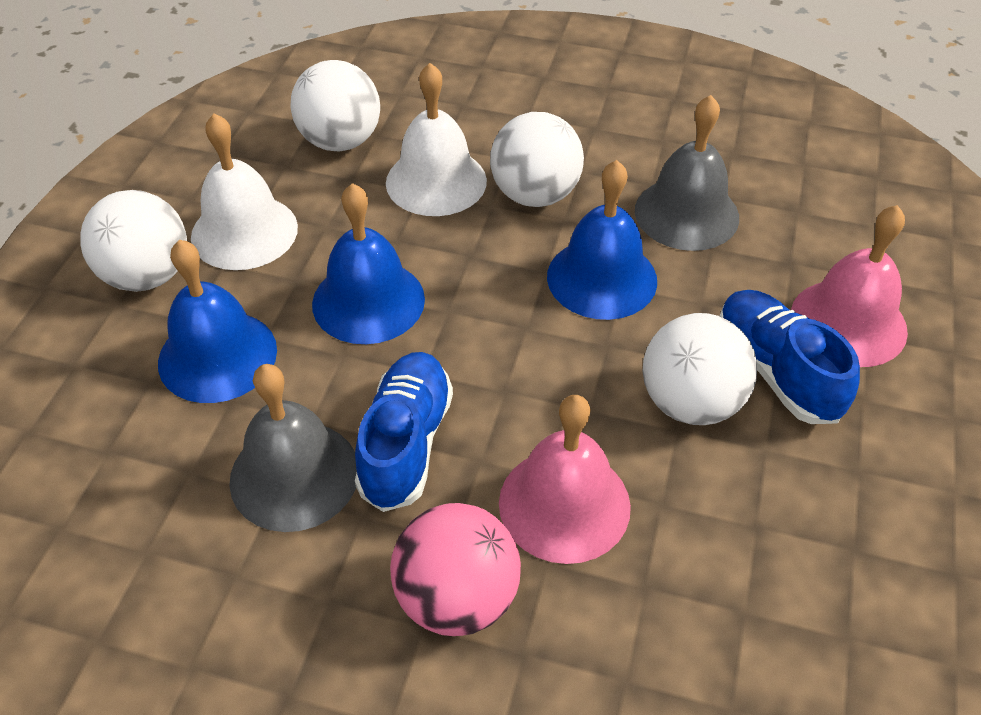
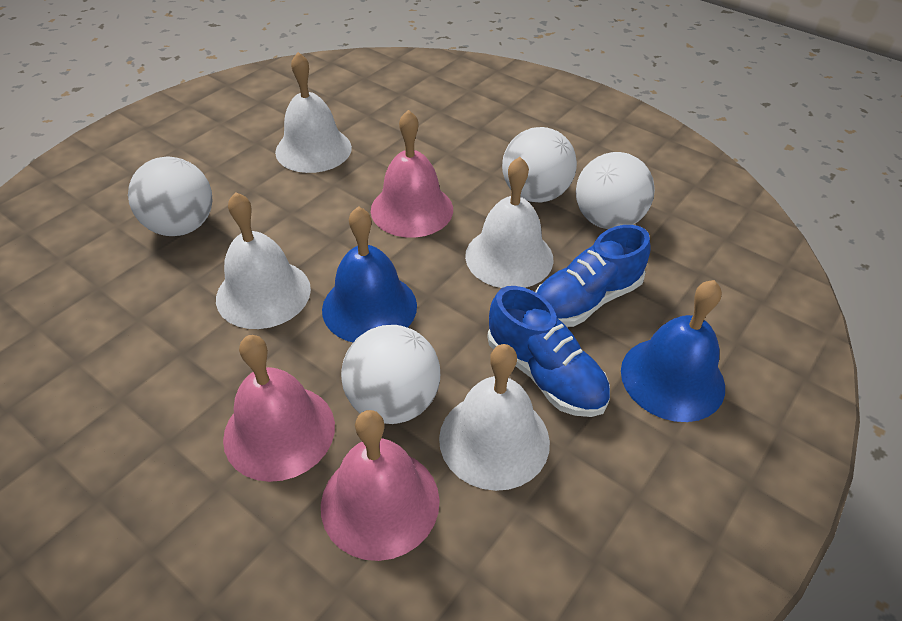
blue bell: [158,239,277,403] [312,183,425,344] [547,160,657,320] = 3 -> [322,206,417,342] [621,280,725,422] = 2
grey bell: [229,364,357,532] [635,95,739,251] = 2 -> none = 0
pink ball: [390,503,521,636] = 1 -> none = 0
pink bell: [499,395,631,564] [791,205,908,367] = 2 -> [223,335,335,482] [321,410,440,561] [371,110,453,238] = 3
white bell: [191,113,298,270] [386,63,487,216] = 2 -> [216,192,311,329] [275,52,352,173] [439,344,550,491] [465,157,554,288] = 4

